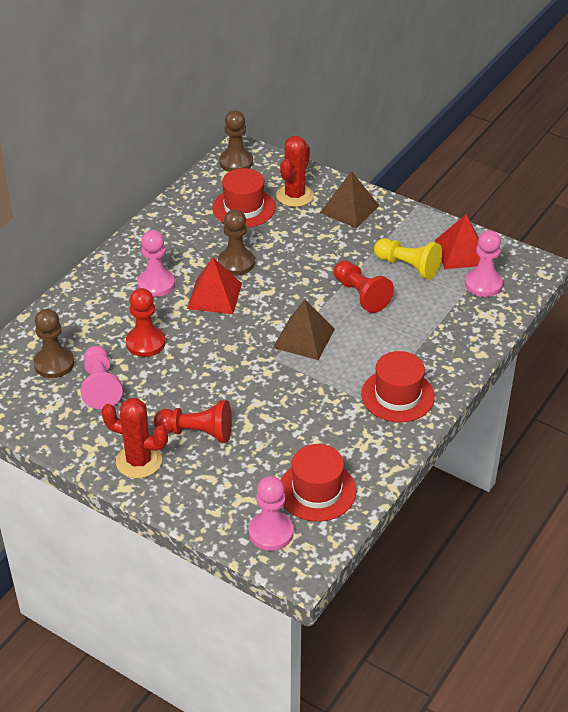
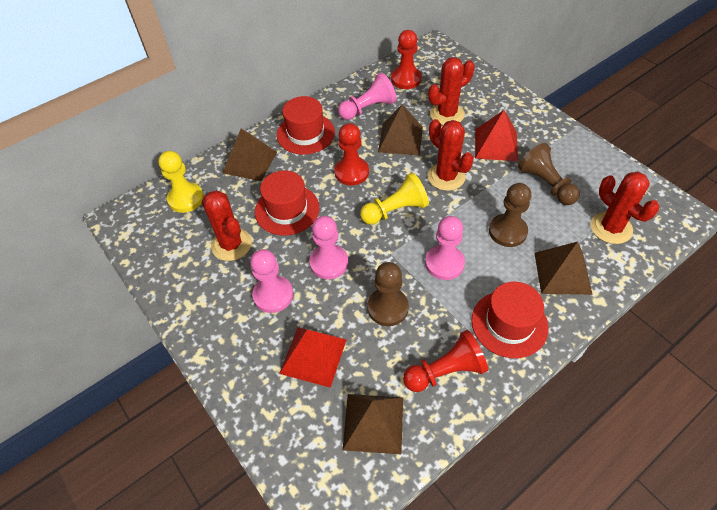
brown pyramid: [273,299,335,360] [320,171,380,228] = 2 -> [223,129,277,181] [343,394,403,454] [378,105,423,156] [534,242,593,295] = 4
red cactus: [101,398,168,478] [276,136,314,207] = 2 -> [202,190,252,261] [428,57,475,125] [428,119,474,191] [591,172,659,244] = 4
yellow pawn: [374,238,442,280] = 1 -> [158,151,204,213] [360,173,429,225] = 2

